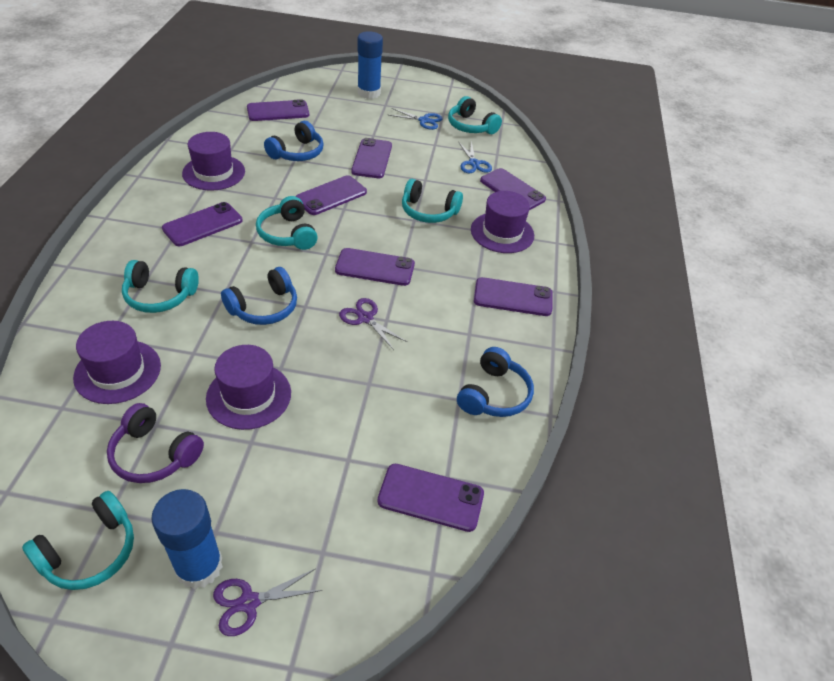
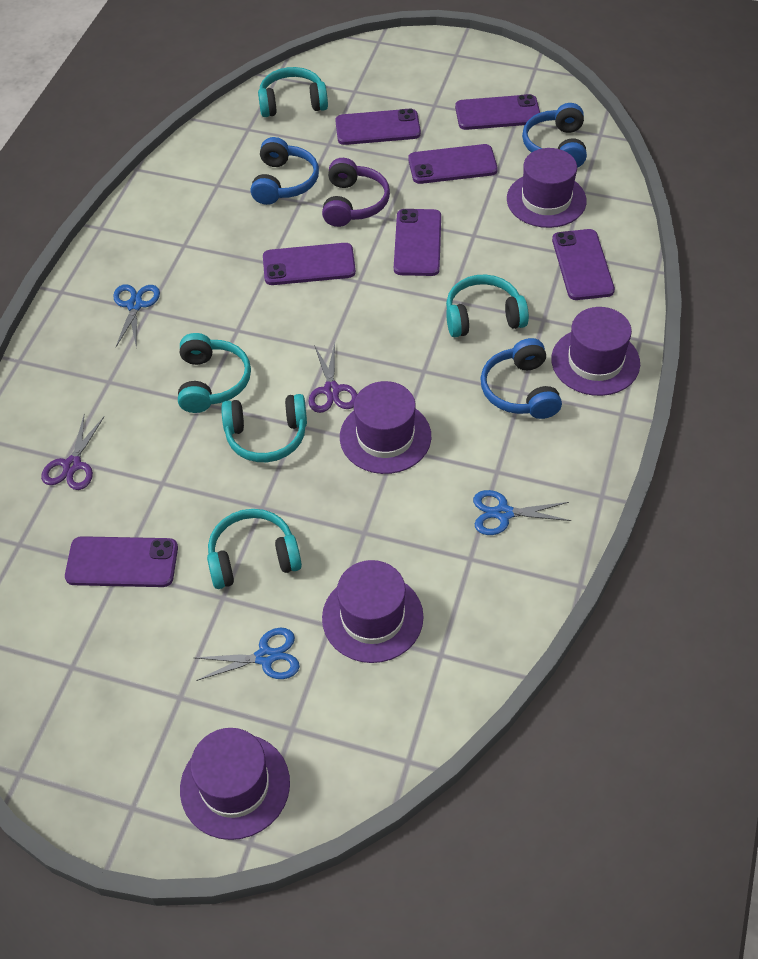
blue glue stick: [151,489,223,589] [357,31,383,99] = 2 -> none = 0
blue scissors: [389,108,443,130] [459,141,492,173] = 2 -> [113,284,160,349] [194,628,300,681] [473,490,571,535] = 3
purple hat: [73,321,161,404] [182,132,245,191] [206,345,291,430] [471,191,534,253] = 4 -> [180,728,290,840] [322,560,424,663] [340,381,431,474] [507,148,587,228] [551,307,640,396] = 5
purple phone: [162,202,243,246] [247,99,309,121] [296,175,367,215] [335,248,415,286] [351,138,392,178] [377,464,484,532] [474,277,553,316] [480,168,546,210] = 8 -> [65,536,178,587] [263,243,356,285] [335,109,421,145] [394,209,441,276] [408,144,498,184] [455,94,540,130] [552,229,615,300] = 7

